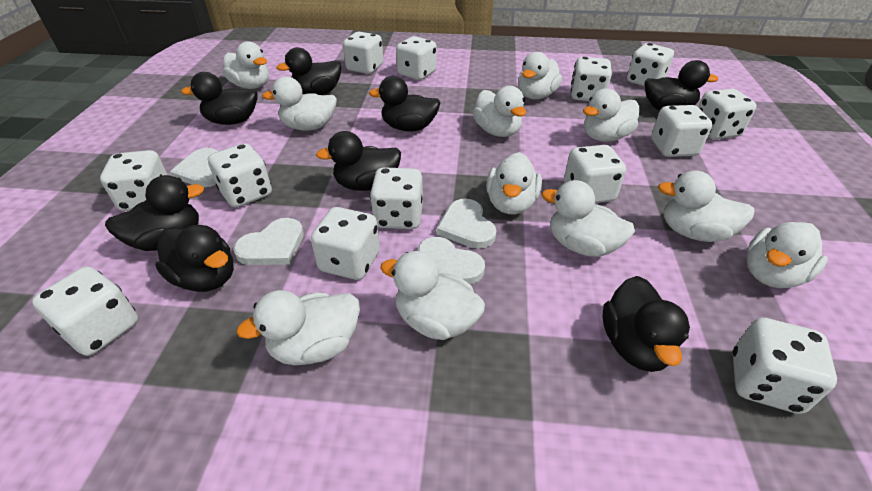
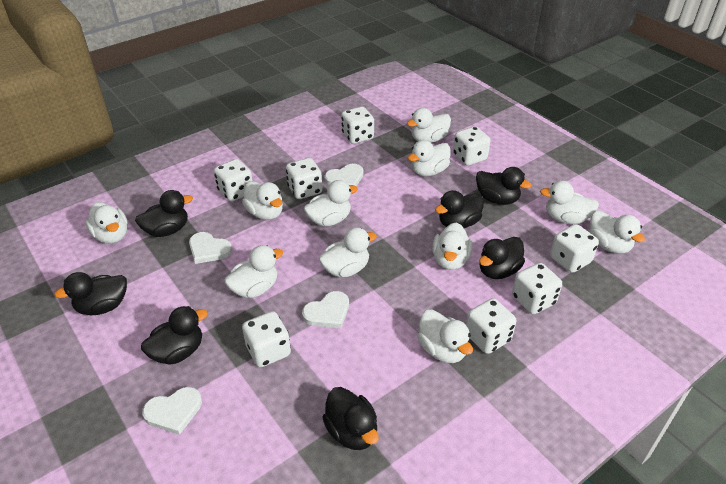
black duck: [105,175,204,251] [155,225,234,292] [181,72,257,125] [276,47,342,95] [316,131,401,191] [369,76,440,131] [602,276,690,372] [644,60,718,110] = 8 -> [54,272,127,315] [135,190,193,237] [141,306,208,365] [322,387,379,450] [435,190,484,228] [476,167,532,205] [479,237,525,279] = 7
white dice: [32,266,138,356] [100,150,168,211] [208,143,272,207] [311,207,380,280] [343,32,383,74] [370,167,423,229] [396,36,437,80] [564,145,626,203] [571,57,612,101] [627,43,674,86] [651,105,712,157] [698,89,757,140] [733,318,837,414] = 13 -> [214,159,253,202] [242,311,291,367] [286,158,322,199] [341,107,374,144] [453,126,491,166] [466,298,516,354] [512,263,562,314] [550,224,599,273] = 8

